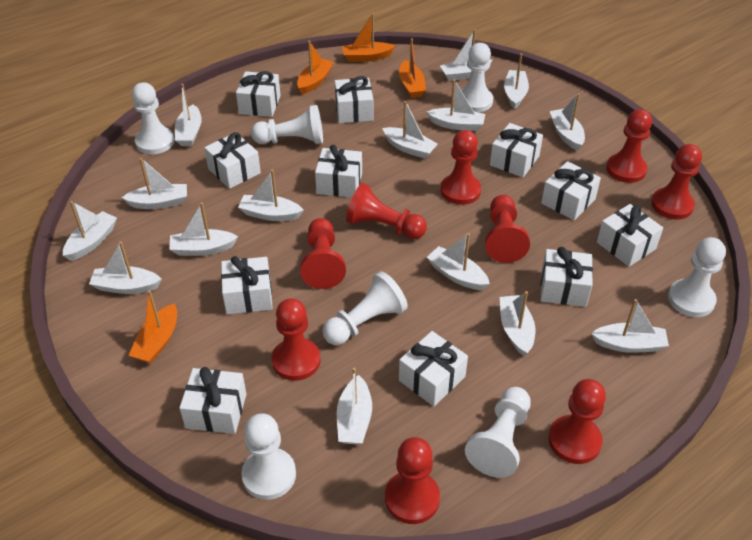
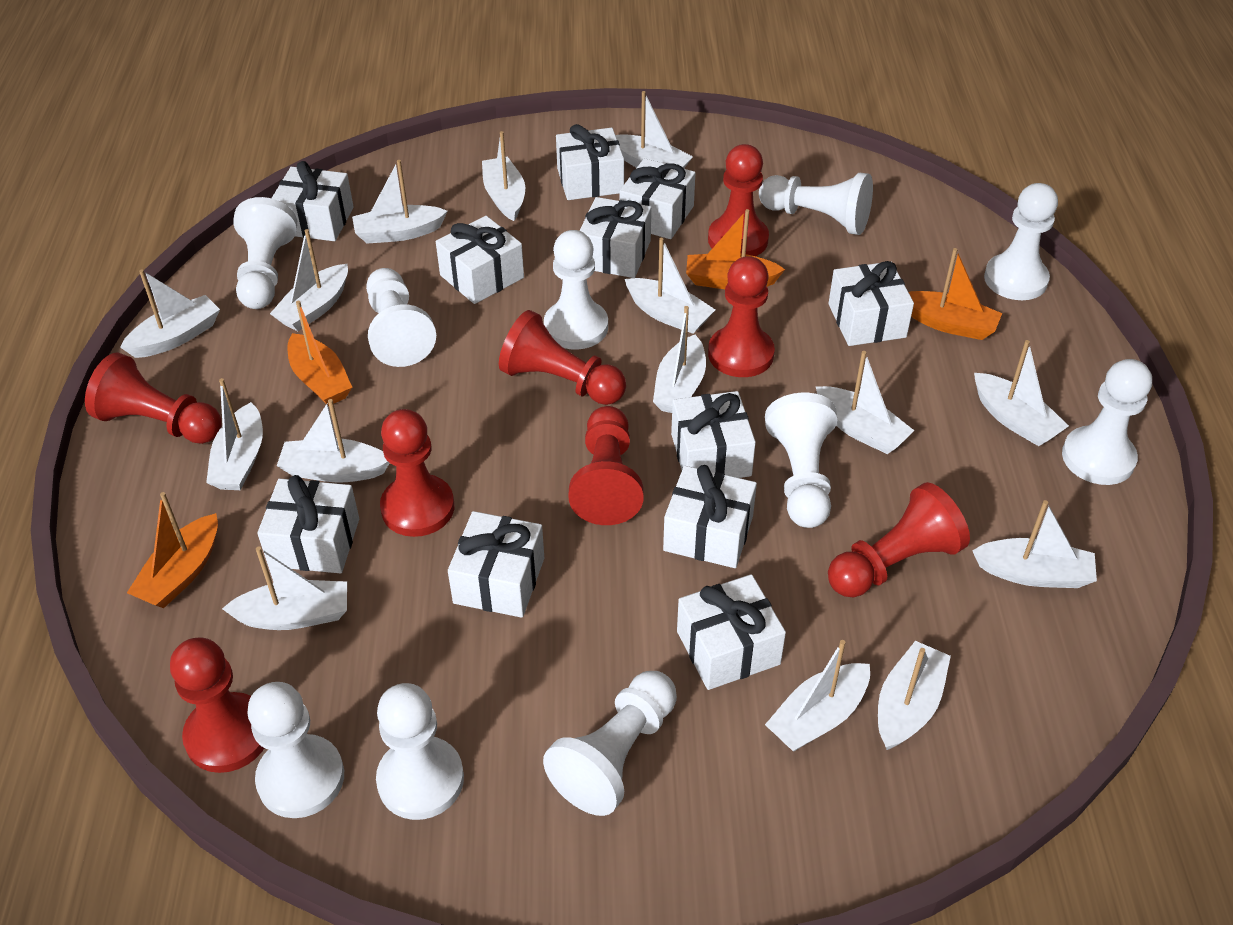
red pawn: [272,298,321,381] [300,218,346,289] [346,183,427,239] [385,437,440,524] [441,130,481,205] [485,195,530,263] [548,379,606,464] [606,109,652,183] [651,144,702,220] = 9 -> [85,352,221,444] [170,637,264,773] [380,409,454,537] [499,310,626,405] [569,406,643,525] [708,144,769,256] [708,256,775,377] [828,482,970,597] = 8
white pawn: [132,82,174,154] [241,413,296,500] [251,105,323,144] [322,271,408,345] [461,43,493,112] [465,387,531,478] [668,237,726,317] = 7 -> [233,197,297,309] [247,682,344,818] [366,268,436,367] [376,683,464,820] [543,671,677,816] [544,230,608,350] [759,172,873,235] [765,393,837,528] [984,183,1058,300] [1062,359,1152,485] = 10

